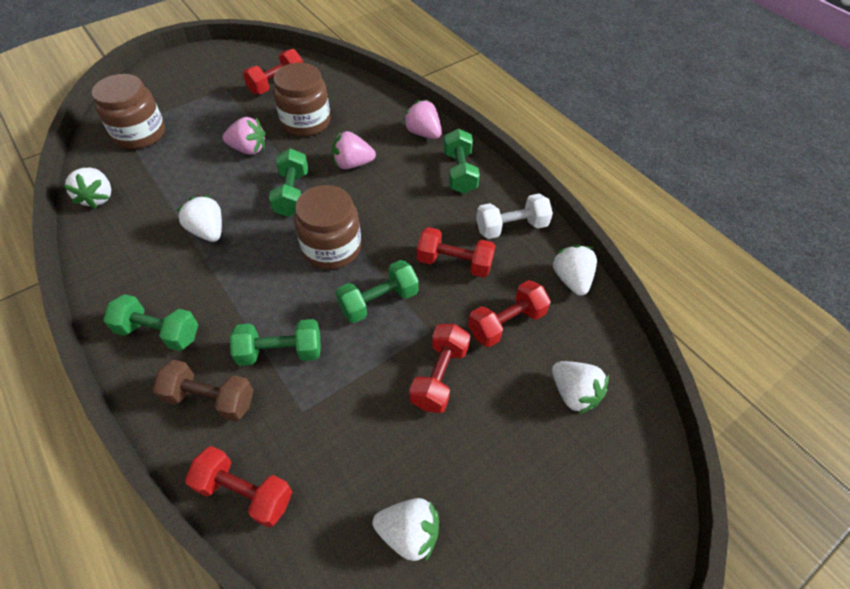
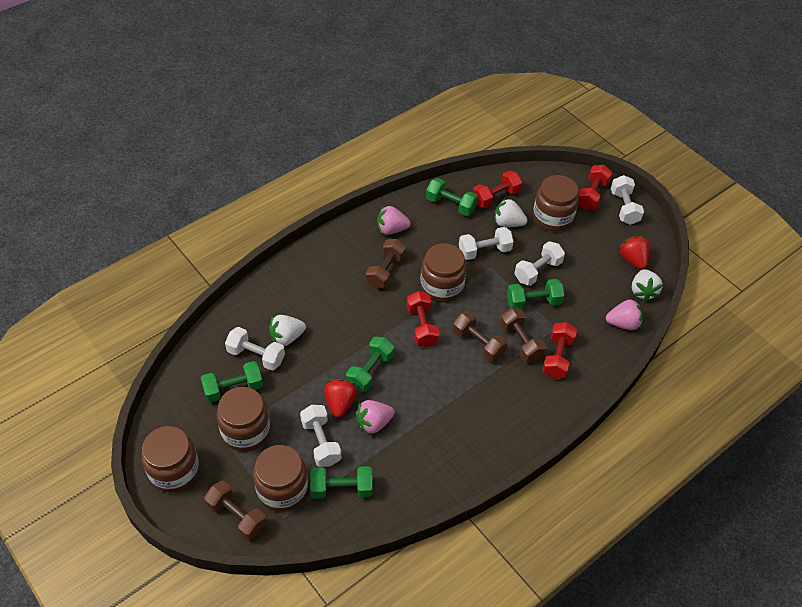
brown dumbbell: [153,360,254,422] = 1 -> [204,481,267,541] [366,239,406,289] [453,311,508,362] [500,308,547,362] = 4
brown jar: [92,74,165,149] [273,63,331,136] [294,185,361,269] = 3 -> [141,426,199,493] [217,387,270,452] [253,445,308,512] [420,243,467,303] [533,175,579,231] = 5
red dumbbell: [185,446,292,528] [243,49,303,95] [409,324,470,413] [417,227,495,278] [468,280,551,347] = 5 -> [407,291,440,348] [473,170,522,208] [542,322,577,379] [578,165,613,210] = 4
red strawberry: none = 0 -> [324,379,357,418] [619,236,649,270] = 2
white dumbbell: [476,194,553,239] = 1 -> [225,327,285,371] [300,405,341,467] [459,227,514,260] [514,241,565,286] [611,175,644,225] = 5
white strawberry: [63,168,111,209] [176,195,222,242] [373,498,439,562] [552,245,597,296] [552,361,609,415] = 5 -> [269,315,306,346] [494,198,527,227] [632,269,663,301] = 3

